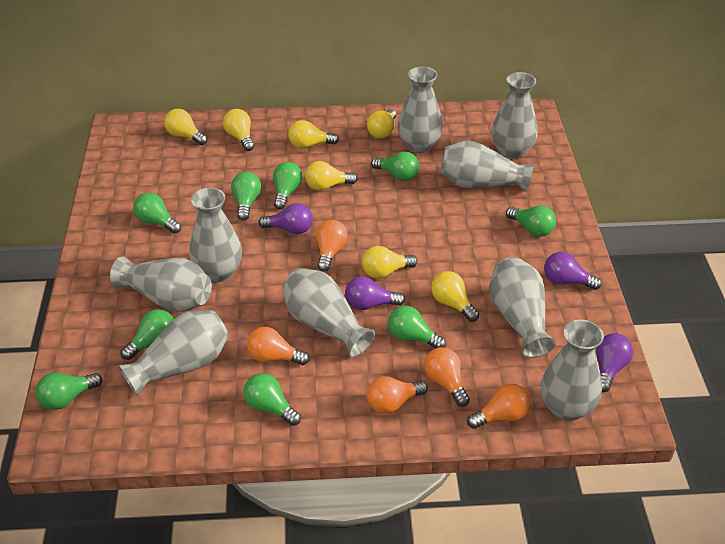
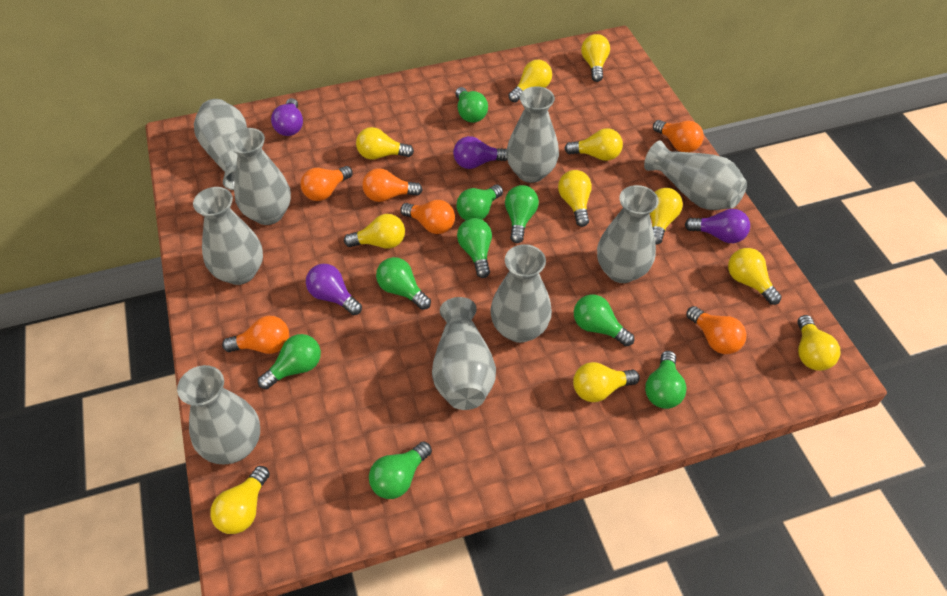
orange light bulb: [247,327,309,365] [316,220,348,272] [367,376,428,414] [424,347,470,407] [467,383,531,429] = 5 -> [222,316,289,354] [301,166,353,201] [362,168,423,202] [400,200,455,234] [653,120,704,152] [686,306,746,354] = 6
yellow light bulb: [164,109,207,145] [223,109,254,151] [288,120,339,149] [305,161,357,191] [362,246,418,278] [367,109,396,139] [431,271,479,322] = 7 -> [210,466,270,534] [344,214,405,249] [356,127,414,160] [509,60,552,103] [558,170,592,227] [564,128,623,161] [573,362,640,402] [581,34,610,82] [650,188,683,245] [728,248,782,305] [797,315,840,371] = 11

